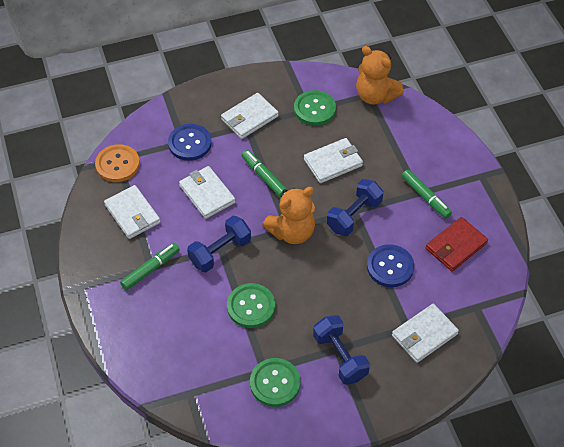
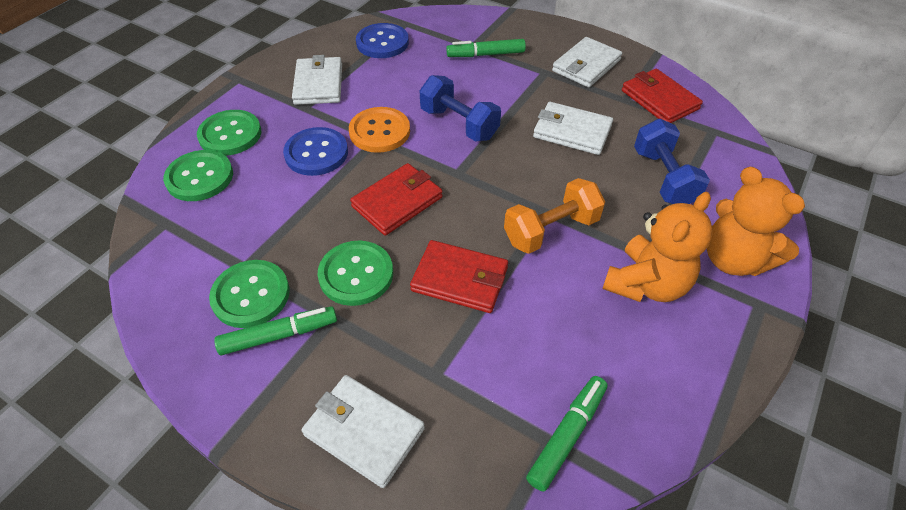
blue dumbbell: [187,216,251,272] [313,315,370,385] [327,179,383,236] = 3 -> [419,75,501,142] [634,119,710,204] = 2
green button: [227,283,275,328] [250,358,300,407] [294,90,336,126] = 3 -> [163,150,233,201] [197,110,261,156] [209,260,290,328] [318,241,393,306] = 4
orange dumbbell: none = 0 -> [504,178,605,254] = 1
red wallet: [426,217,488,271] = 1 -> [350,163,443,236] [410,240,508,313] [622,69,703,123] = 3
white wallet: [104,185,160,239] [179,166,236,219] [221,93,279,139] [304,138,363,183] [392,304,459,363] = 5 -> [292,55,342,105] [301,375,425,488] [533,102,613,155] [552,37,622,87] = 4

